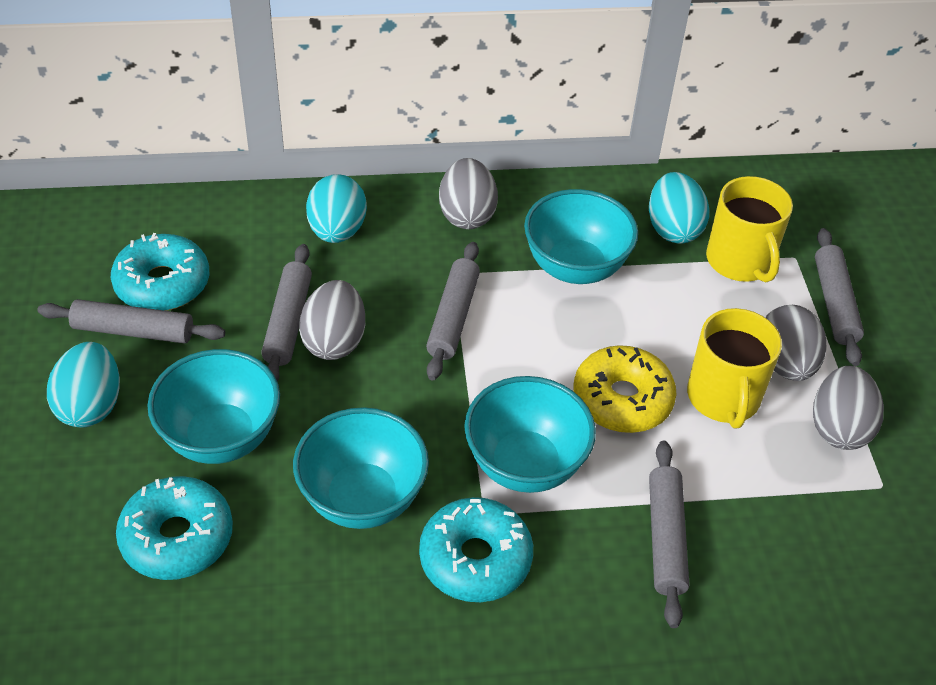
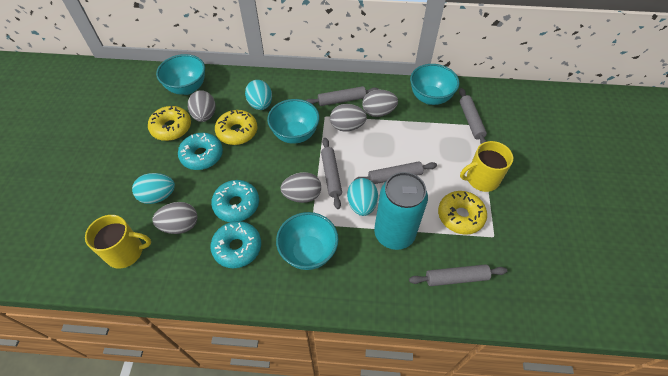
grey egg: [299,280,365,360] [439,158,498,229] [765,305,827,381] [813,366,884,450] = 4 -> [153,202,197,234] [188,90,215,122] [280,172,321,203] [330,104,367,132] [362,90,398,117] = 5
turquoise can: none = 0 -> [374,172,428,250] = 1
yellow donut: [573,345,677,433] = 1 -> [148,106,191,141] [215,110,257,145] [438,191,487,235] = 3

